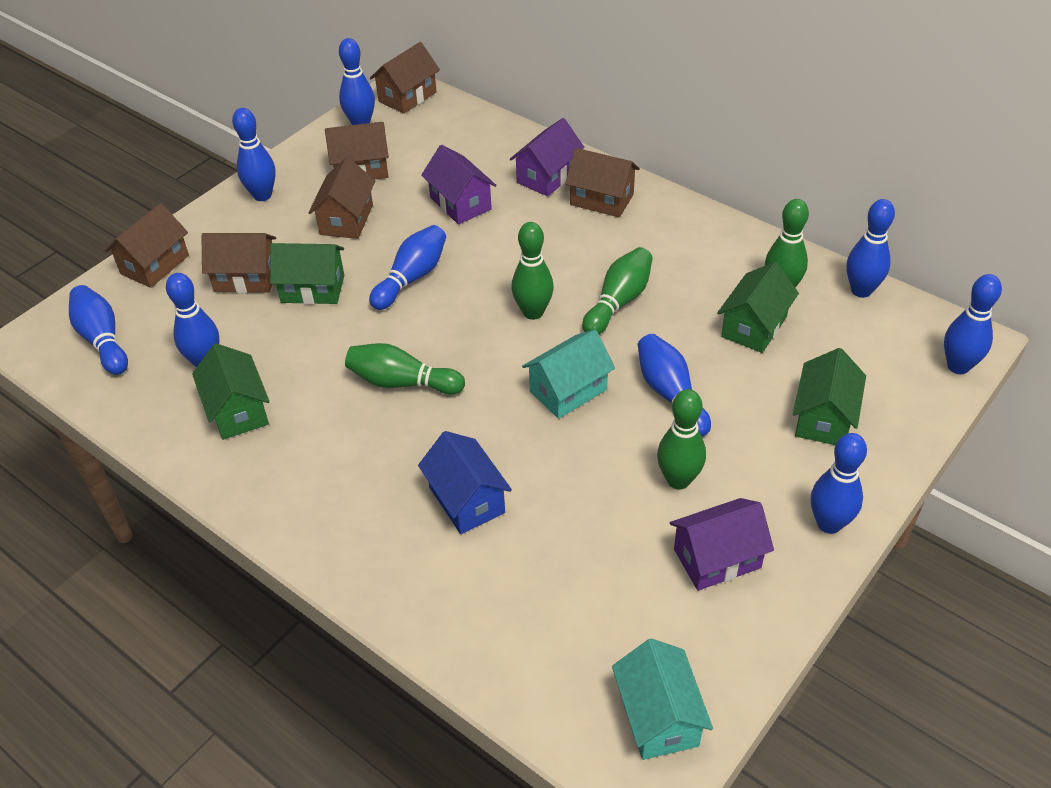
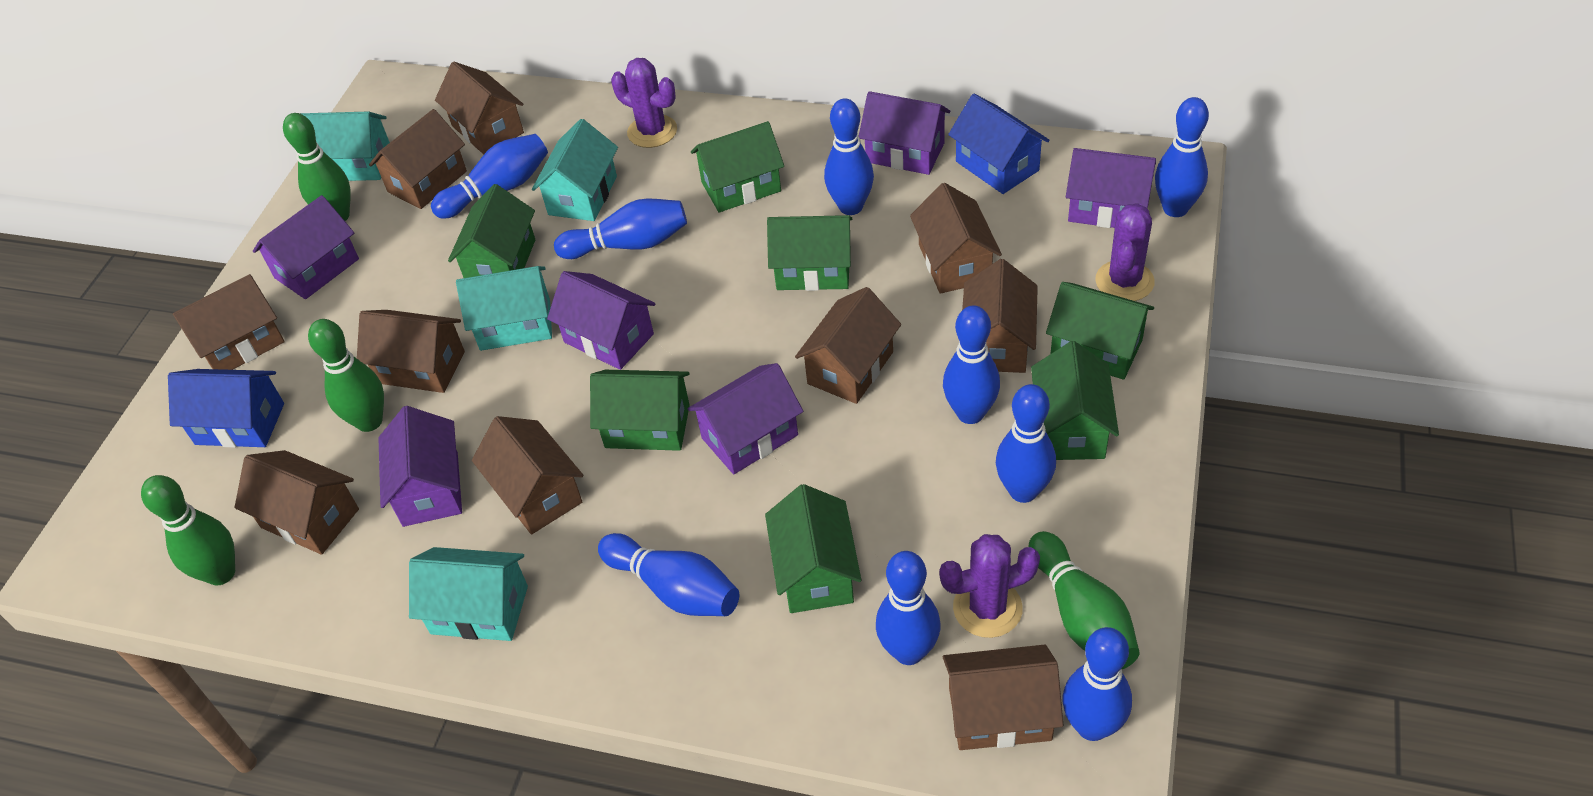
blue house: [418,431,512,534] = 1 -> [168,369,284,448] [948,94,1050,194] = 2
brown house: [105,203,189,288] [201,233,276,293] [308,157,376,239] [325,122,389,179] [370,42,440,114] [565,148,640,217] = 6 -> [173,274,285,370] [235,450,359,555] [357,310,465,393] [369,109,467,209] [435,62,524,154] [472,416,583,534] [795,287,901,404] [910,183,1002,294] [943,645,1063,750] [962,259,1038,373] = 10
green bowling pin: [345,343,465,395] [512,222,554,320] [582,247,653,334] [657,389,706,489] [765,199,809,287] = 5 -> [141,475,235,585] [283,113,350,221] [308,319,384,432] [1029,531,1140,669] = 4
green house: [192,343,270,440] [270,243,344,304] [717,262,799,353] [793,348,866,445] = 4 -> [448,184,535,278] [590,370,690,451] [691,121,784,213] [765,484,861,613] [767,215,852,291] [1031,341,1119,460] [1046,282,1154,380] = 7
purple cactus: none = 0 -> [611,58,677,148] [939,534,1040,638] [1095,203,1155,301] = 3
purple house: [421,145,497,224] [510,118,584,196] [670,498,774,591] = 3 -> [253,195,359,299] [378,406,462,527] [547,271,655,370] [688,363,803,474] [858,91,950,175] [1066,148,1156,228] = 6
turquoise house: [522,330,615,419] [612,639,713,760] = 2 -> [300,111,390,181] [409,547,528,641] [456,266,552,351] [532,119,618,221] = 4

